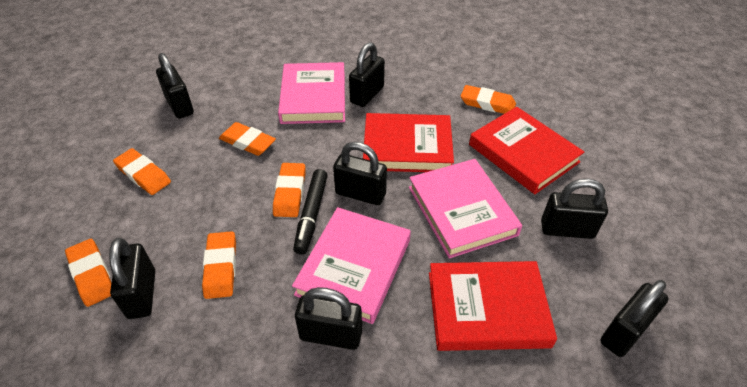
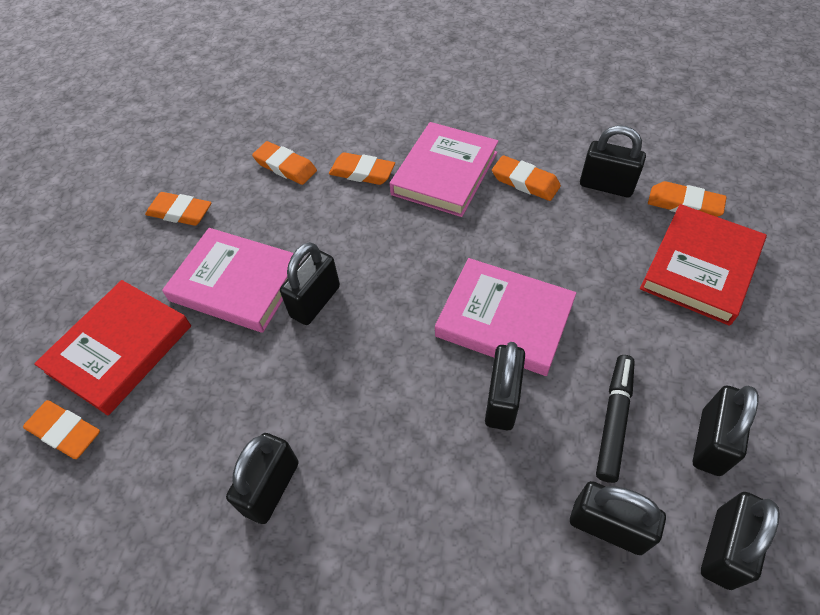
red book: [363,113,454,172] [429,261,557,351] [469,107,584,194] = 3 -> [34,280,191,415] [640,204,767,326] = 2

